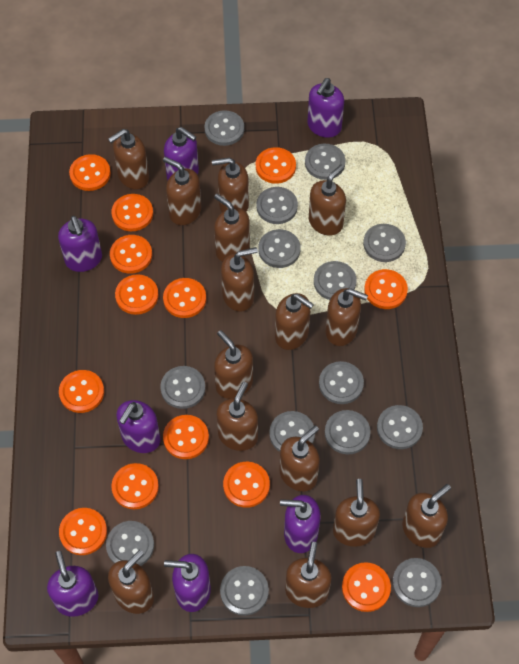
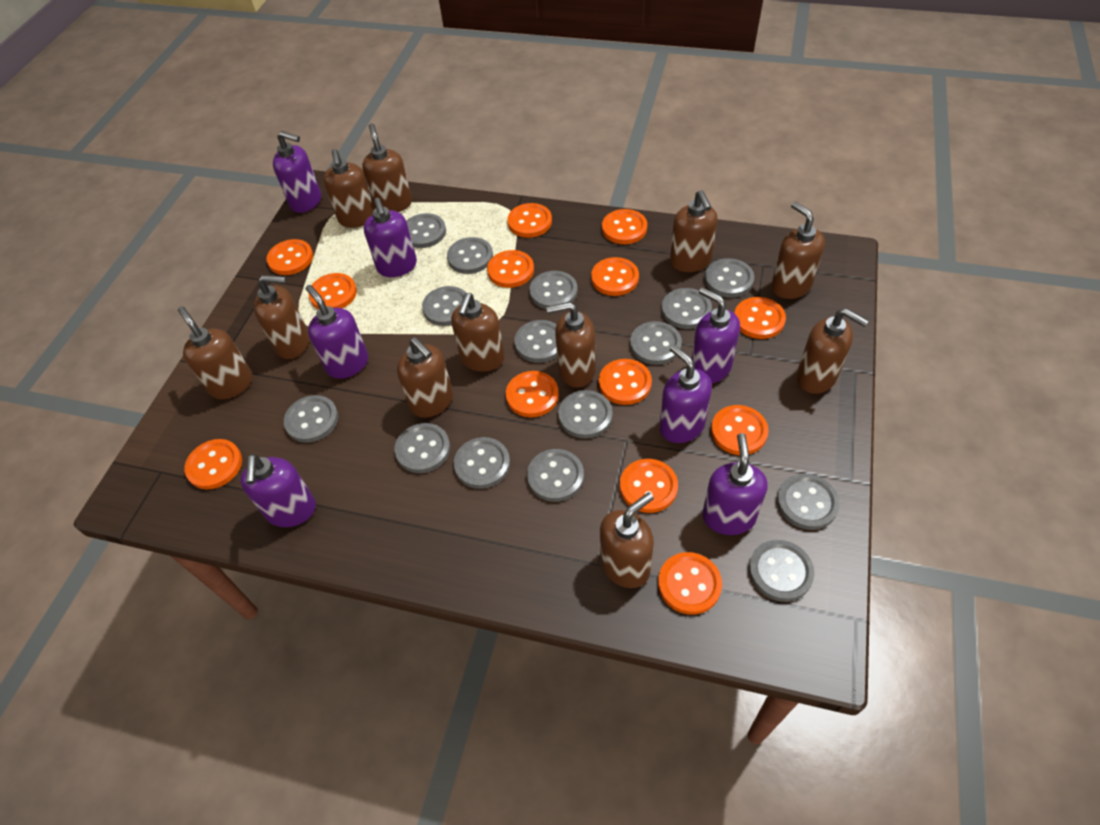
brown soap dispenser: [108,129,149,189] [108,550,154,614] [163,157,201,225] [212,157,249,212] [214,194,250,262] [214,330,253,399] [217,382,258,451] [221,247,258,311] [275,293,314,350] [279,425,320,491] [285,542,331,608] [309,164,346,236] [326,288,368,346] [333,479,380,547] [402,484,451,548] = 15 -> [178,307,252,399] [254,275,309,359] [323,149,375,228] [362,123,412,212] [397,337,453,418] [451,293,505,372] [546,302,596,388] [600,492,654,588] [670,190,717,272] [771,202,825,299] [797,308,869,394] = 11
grey button: [106,521,154,566] [160,366,205,409] [204,110,244,146] [220,566,269,616] [256,187,298,224] [258,229,301,268] [269,411,315,452] [305,144,346,180] [314,261,357,300] [319,361,364,404] [325,410,371,454] [363,224,406,262] [377,405,423,449] [392,558,442,607] = 14 -> [284,395,338,443] [394,423,450,473] [406,213,446,248] [422,286,466,326] [447,237,493,274] [454,437,510,489] [514,320,557,363] [527,449,584,502] [529,271,577,309] [558,390,613,439] [630,321,682,365] [661,288,712,329] [705,258,754,298] [749,540,814,602] [777,474,840,530] = 15

